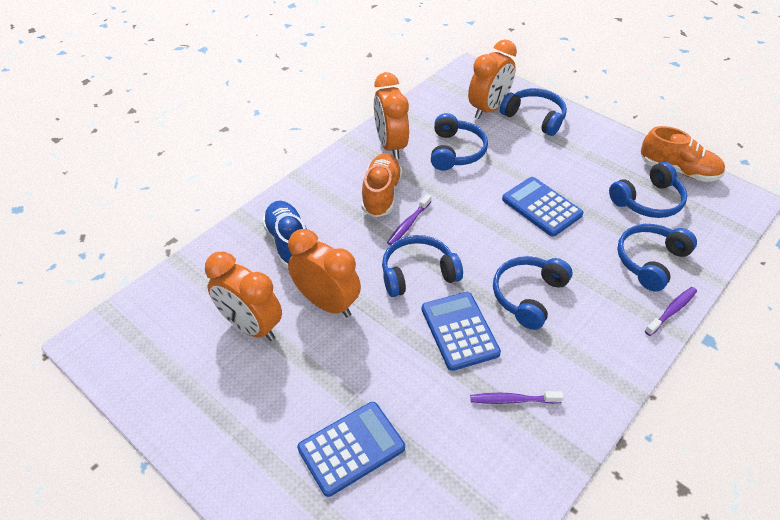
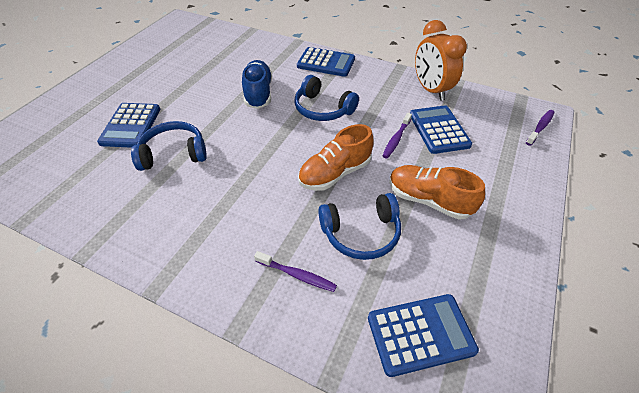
blue calculator: [297,402,405,497] [422,292,501,371] [502,177,583,237] = 3 -> [97,103,160,148] [297,47,355,77] [368,294,479,377] [410,105,472,154] = 4
blue headphones: [382,235,463,297] [431,113,488,171] [493,256,572,330] [500,88,567,136] [609,162,687,218] [617,224,697,291] = 6 -> [131,121,207,171] [295,75,359,121] [318,193,401,260] = 3
orange clock: [205,251,282,341] [288,229,361,317] [374,72,409,159] [468,40,517,119] = 4 -> [415,20,467,101] = 1

